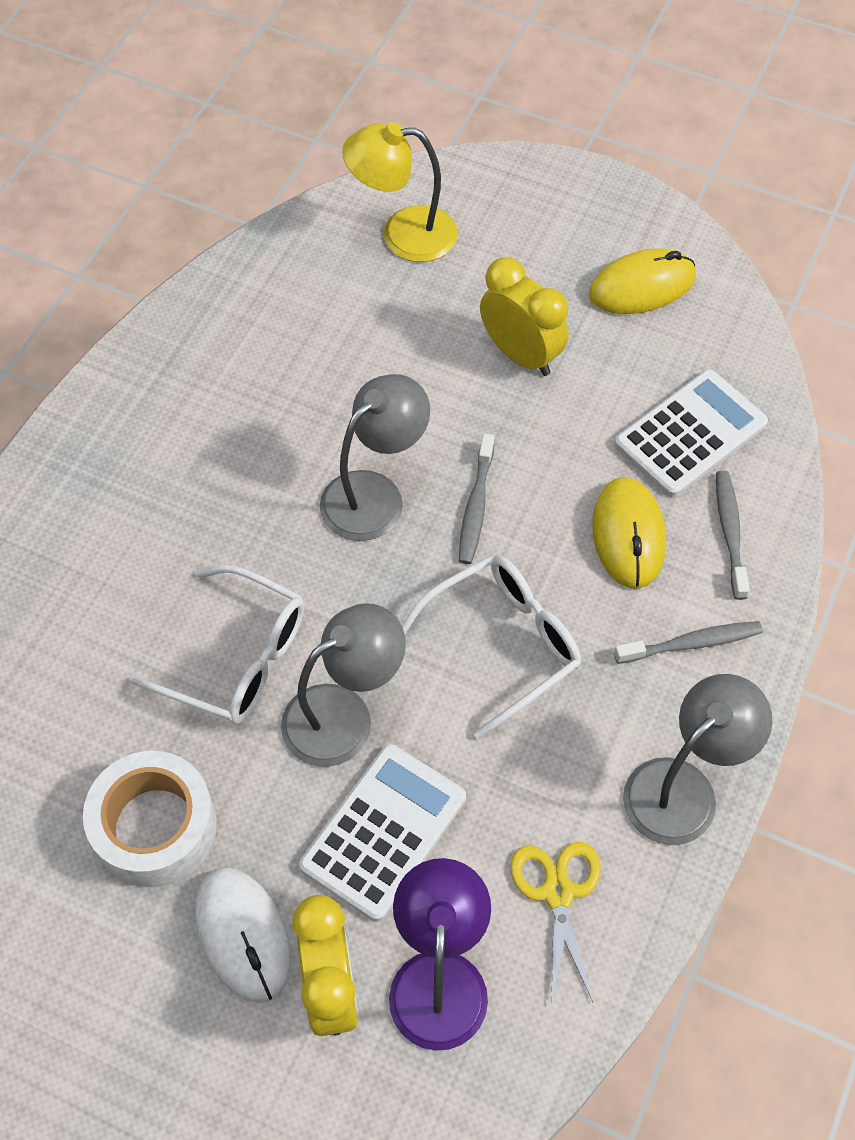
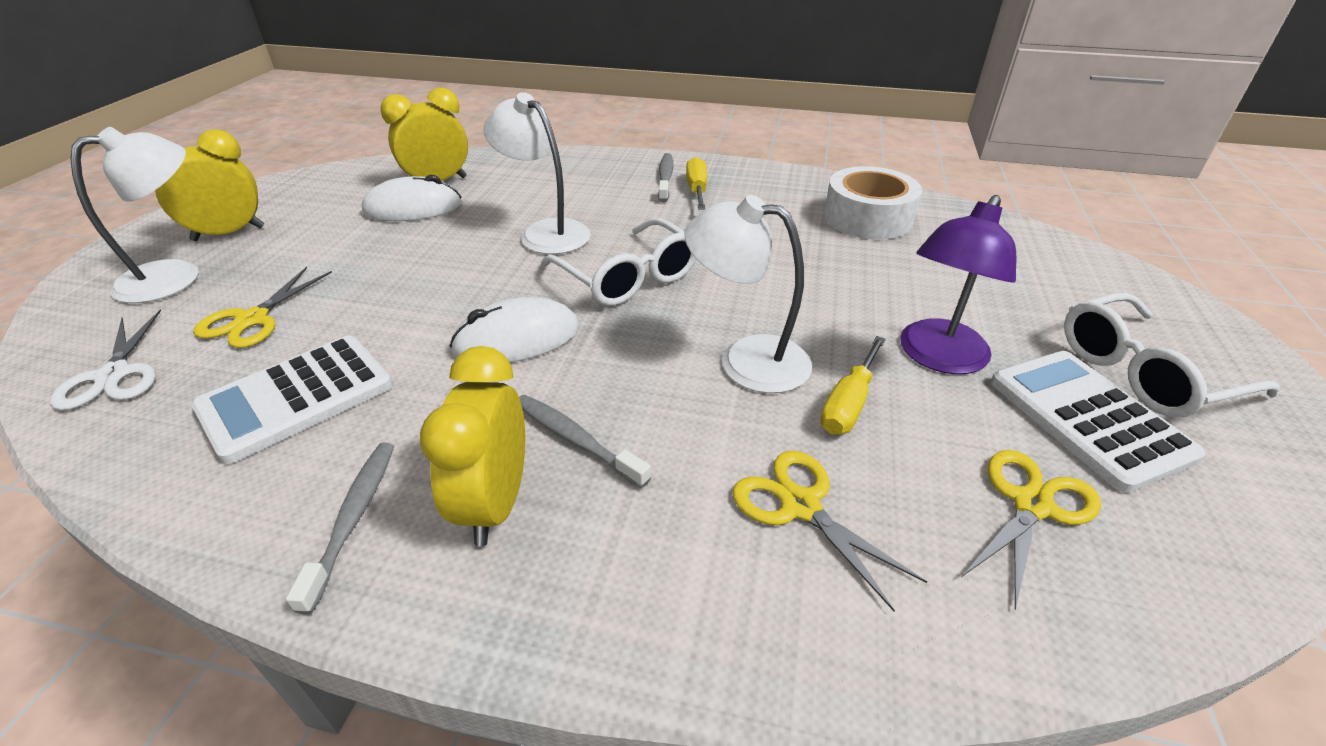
grey lamp: [281,603,406,767] [320,374,430,541] [623,674,772,845] = 3 -> none = 0
white lamp: none = 0 -> [70,127,199,303] [483,92,591,254] [684,195,812,393] = 3
white mouse: [195,867,291,1003] = 1 -> [362,175,462,221] [449,297,579,363] = 2
white scissors: none = 0 -> [50,310,161,410] = 1
yellow clock: [292,895,359,1036] [480,257,569,376] = 2 -> [155,129,264,241] [380,88,468,181] [420,346,525,546] = 3
yellow lamp: [342,122,458,262] = 1 -> none = 0
yellow mouse: [589,248,696,314] [592,477,666,589] = 2 -> none = 0
yellow scissors: [510,842,601,1006] = 1 -> [193,267,332,348] [732,451,927,611] [962,450,1101,609] = 3
yellow screwdriver: none = 0 -> [686,157,707,209] [820,336,886,435] = 2

